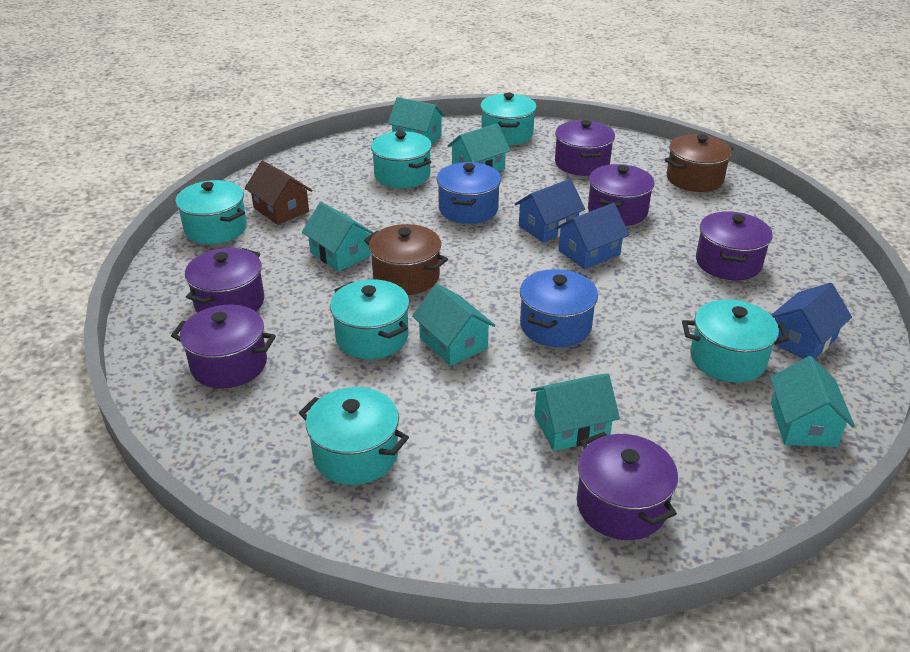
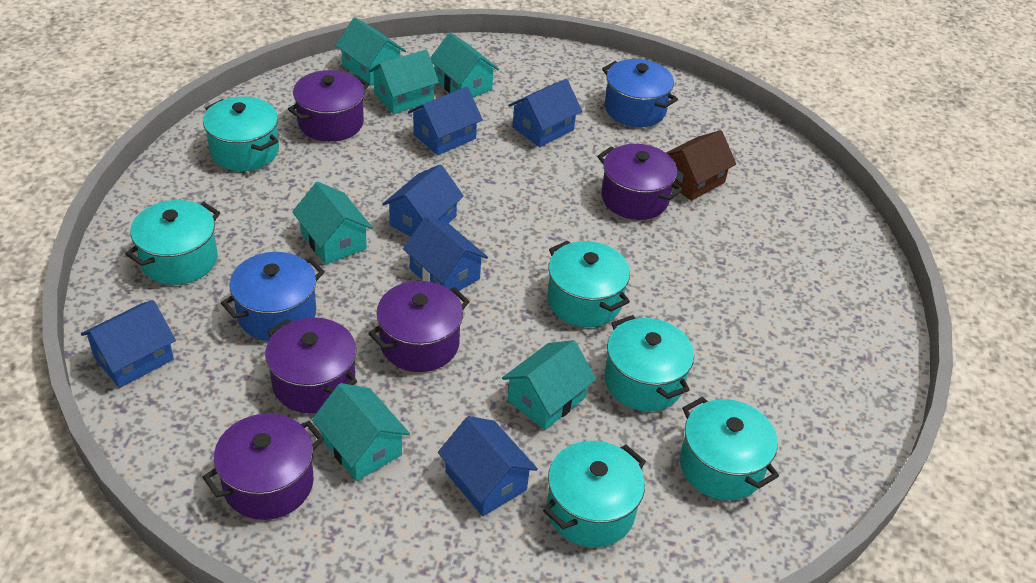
blue house: [514,179,585,243] [555,203,629,269] [771,283,852,359] = 3 -> [81,300,176,388] [383,164,464,236] [403,216,488,294] [408,87,483,155] [438,416,538,516] [508,79,582,147] = 6
brown pot: [364,224,448,295] [665,135,734,192] = 2 -> none = 0
purple pot: [171,305,276,389] [185,248,264,313] [555,120,615,176] [577,432,678,540] [588,164,655,226] [696,211,773,280] = 6 -> [203,413,324,520] [265,318,357,413] [288,70,369,142] [368,281,470,372] [597,144,683,220] = 5

